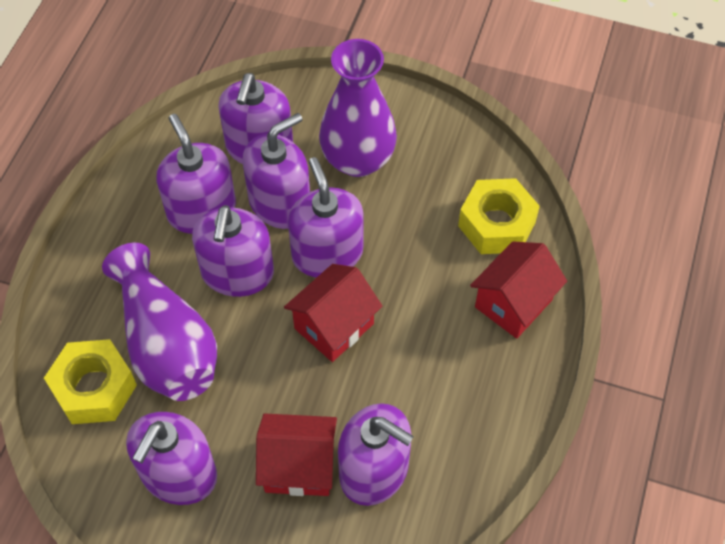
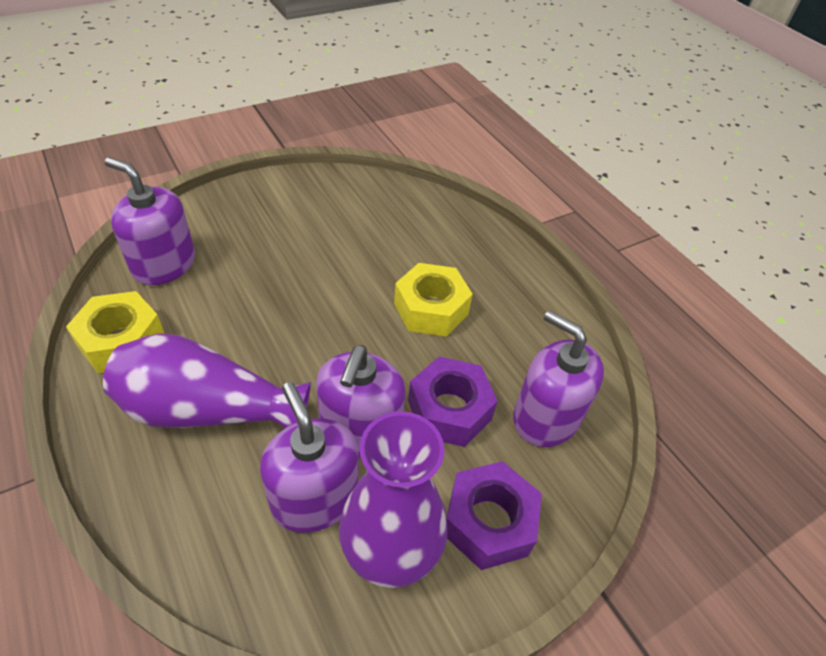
purple nut: none = 0 -> [408,356,498,447] [447,461,542,570] = 2
purple soap dispenser: [126,412,217,505] [156,114,236,234] [192,205,274,297] [218,73,293,164] [243,113,310,229] [288,157,363,277] [338,403,414,506] = 7 -> [105,157,195,285] [260,382,359,532] [316,345,406,458] [513,310,604,447] = 4
red house: [256,413,337,496] [284,264,383,362] [470,241,567,339] = 3 -> none = 0

